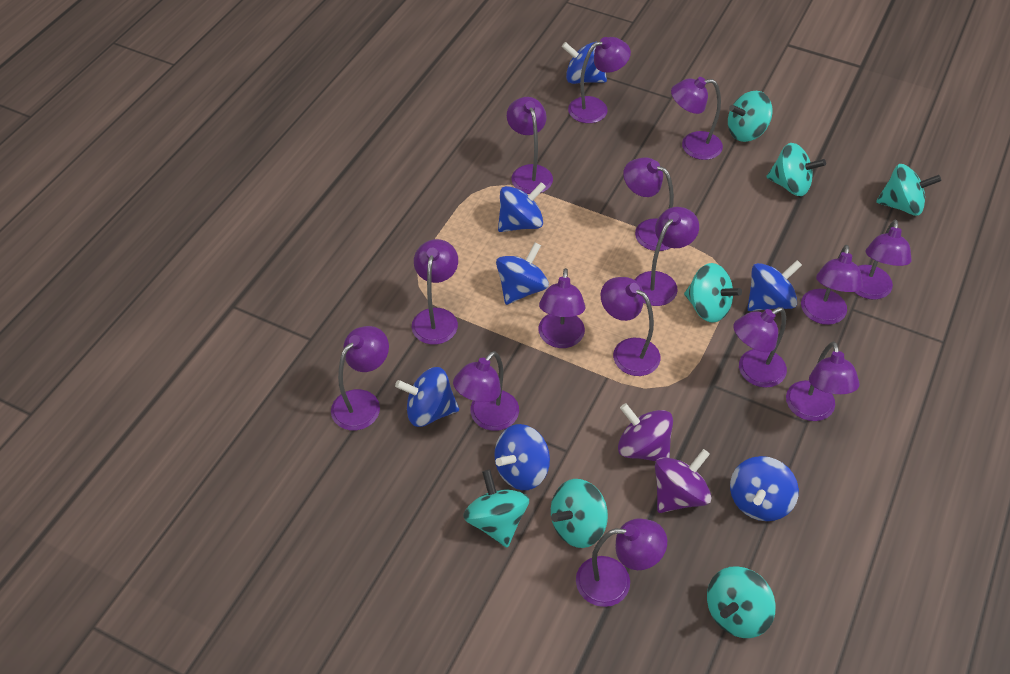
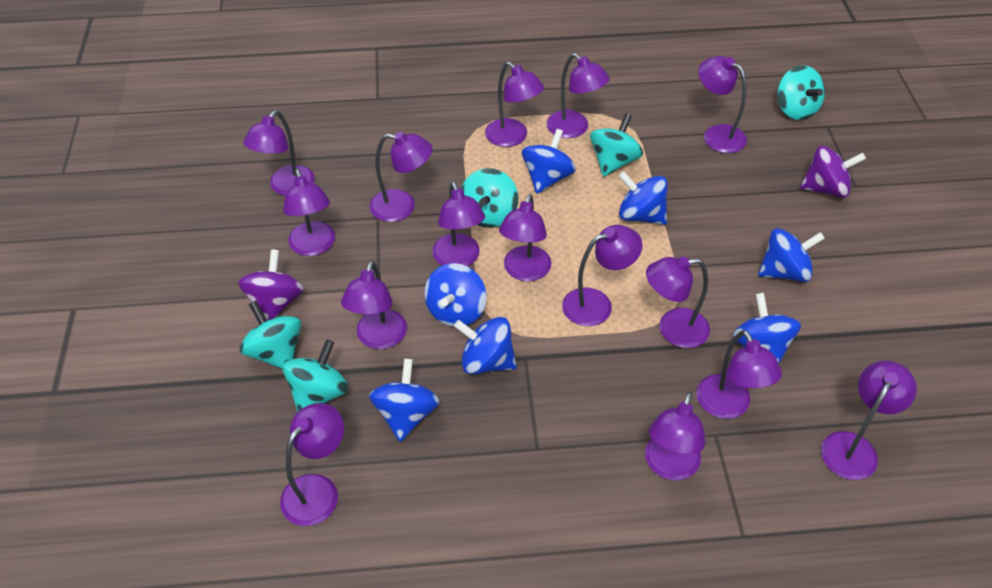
turquoise spinning top: [463,469,529,548] [551,479,608,548] [684,263,742,323] [707,566,776,638] [728,91,773,142] [766,143,826,196] [876,164,941,216] = 7 -> [240,301,301,370] [283,339,348,412] [461,168,518,228] [590,113,643,177] [777,65,825,120] = 5

